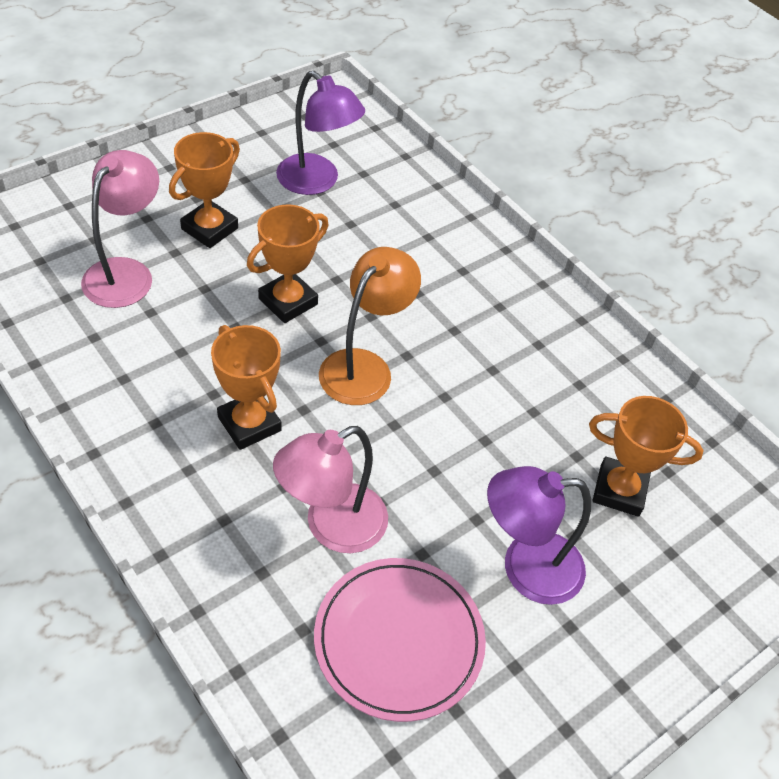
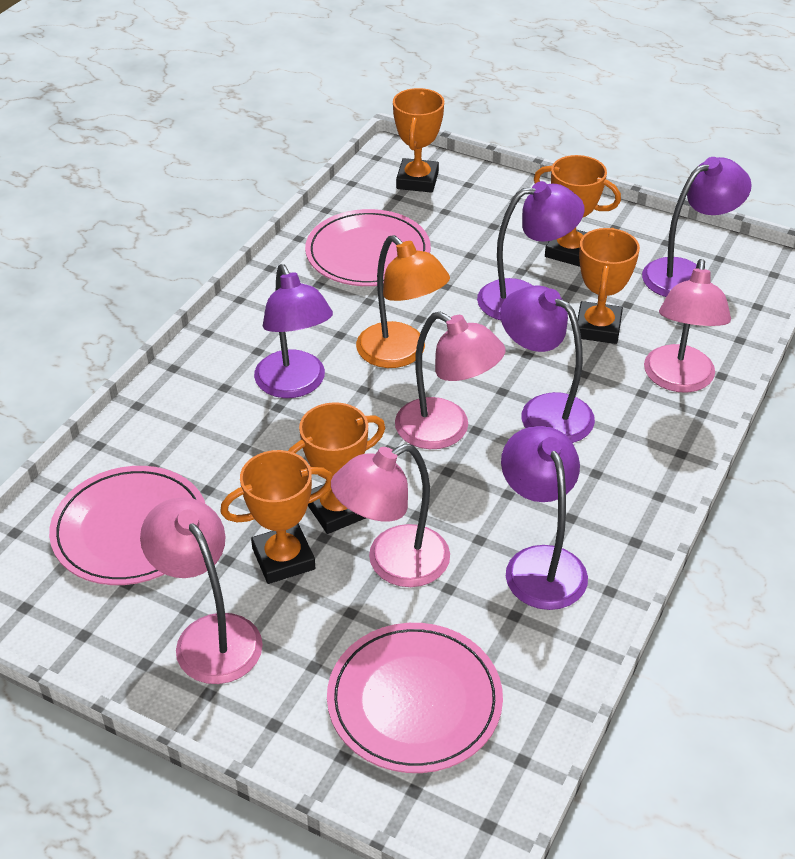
orange trophy: [169,132,240,248] [211,325,281,450] [247,204,329,323] [589,396,703,517] = 4 -> [220,450,333,584] [288,402,385,534] [393,88,444,193] [534,155,621,267] [577,228,640,344] = 5
pink lamp: [81,150,159,308] [273,426,388,553] = 2 -> [140,497,263,684] [331,444,450,587] [395,312,505,449] [644,259,731,393] = 4
pink plate: [314,558,486,722] = 1 -> [49,466,205,585] [305,209,431,286] [327,623,503,773] = 3
purple lamp: [276,71,365,195] [487,466,591,605] = 2 -> [254,264,333,398] [477,181,585,320] [500,286,595,443] [501,426,588,610] [642,157,752,297] = 5

